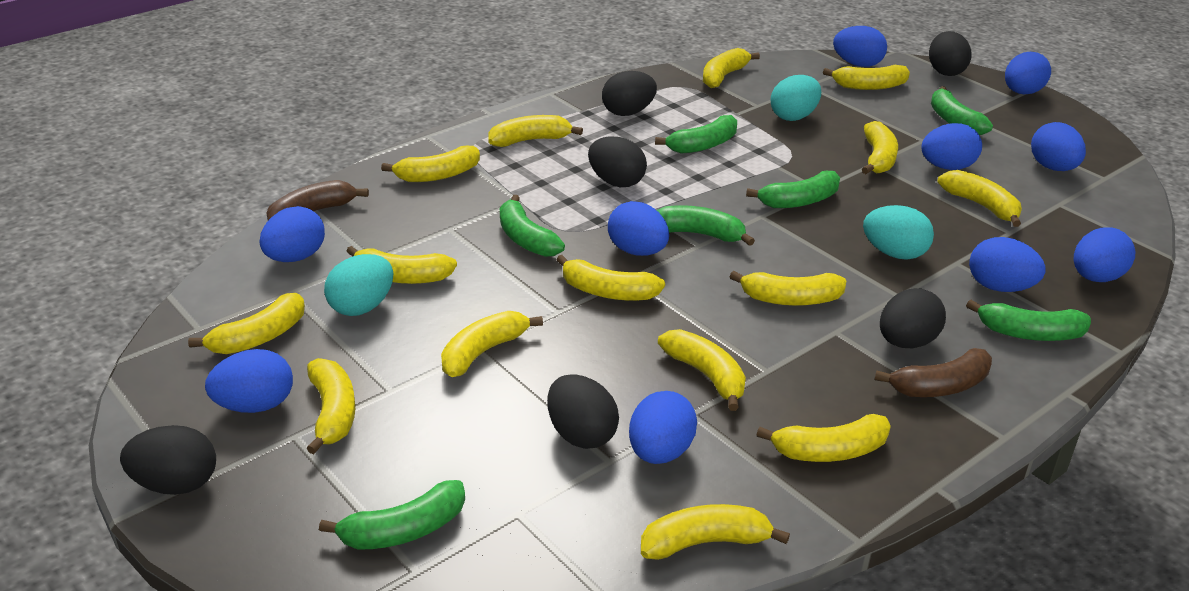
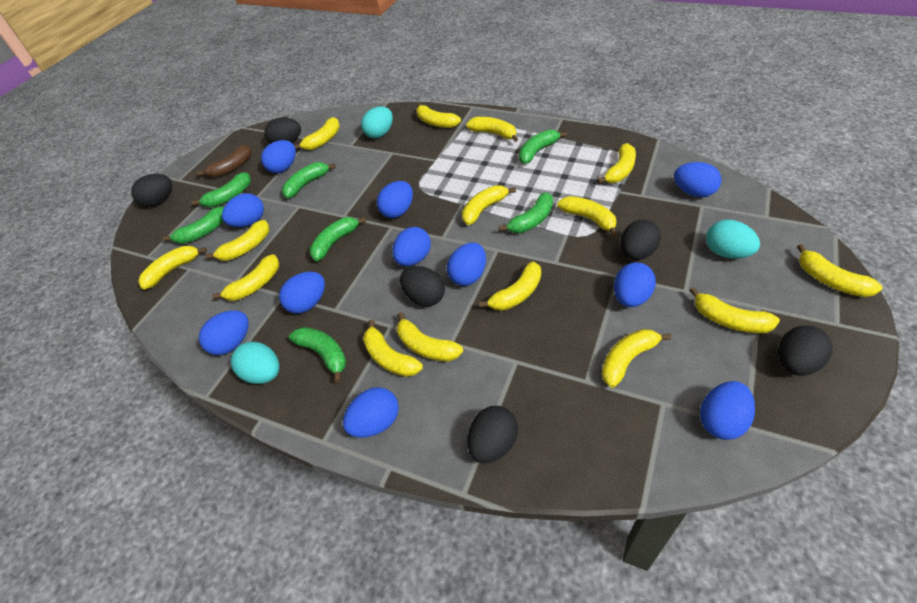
blue egg: [205,349,293,413] [260,206,325,262] [608,201,669,256] [629,391,697,464] [833,26,887,67] [922,123,982,170] [969,237,1046,292] [1005,52,1051,95] [1031,122,1086,171] [1074,227,1135,282] = 10 -> [199,310,249,355] [222,193,264,227] [261,140,296,173] [279,272,325,314] [343,387,399,438] [377,181,413,218] [392,227,431,266] [447,242,486,286] [614,262,656,307] [674,162,721,197] [700,381,755,440] = 11
brown banana: [267,180,369,220] [875,348,992,397] = 2 -> [196,145,252,178] = 1

